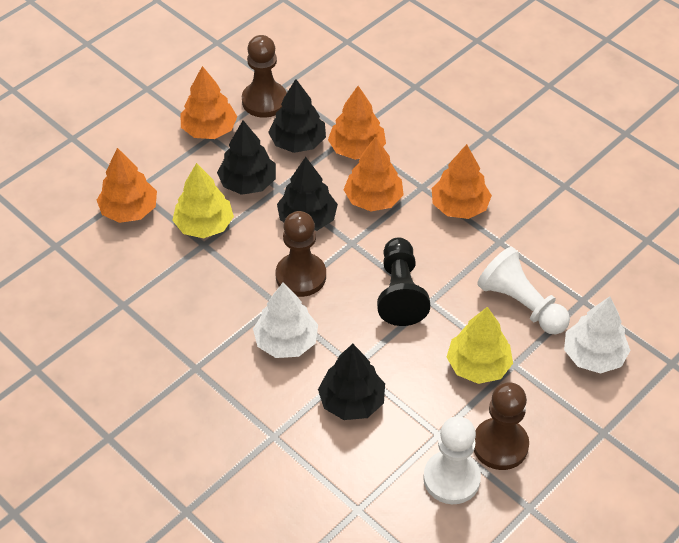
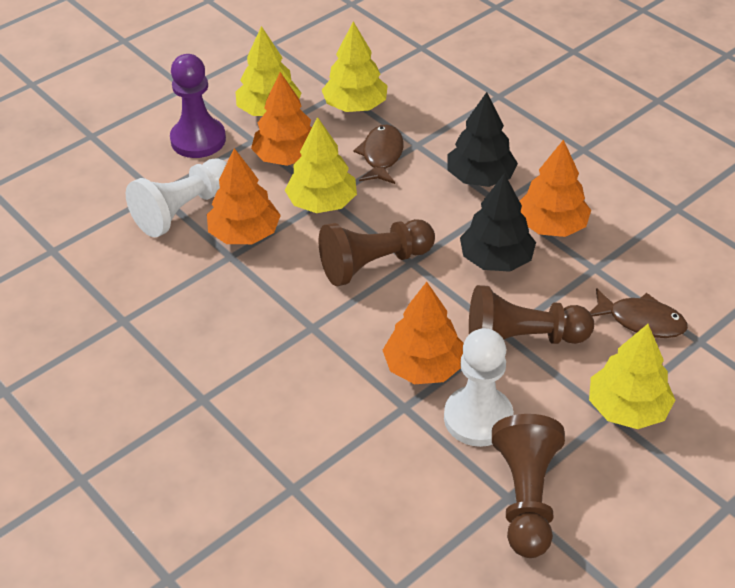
black pawn: [377,237,430,326] = 1 -> none = 0
black tree: [217,121,276,195] [268,79,326,153] [277,157,338,231] [318,344,385,420] = 4 -> [447,92,518,187] [460,173,536,272] = 2
brown fish: none = 0 -> [353,125,404,184] [590,288,688,338] = 2
orange tree: [97,148,157,223] [180,66,237,139] [328,86,386,160] [344,137,404,211] [432,144,492,219] = 5 -> [207,148,281,244] [251,72,312,166] [383,282,464,384] [520,139,591,237] = 4
purple pawn: none = 0 -> [170,54,226,158] = 1
white tree: [253,282,318,358] [564,297,630,374] = 2 -> none = 0
yellow tree: [172,163,234,238] [446,307,513,384] = 2 -> [235,26,302,116] [285,117,357,213] [322,22,388,112] [589,324,675,429] = 4

